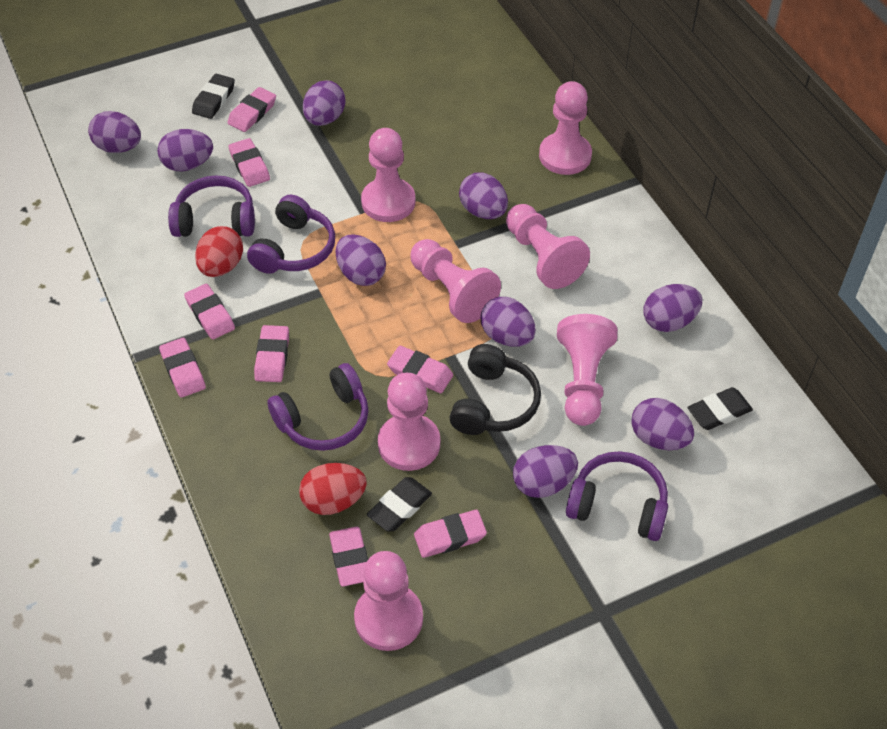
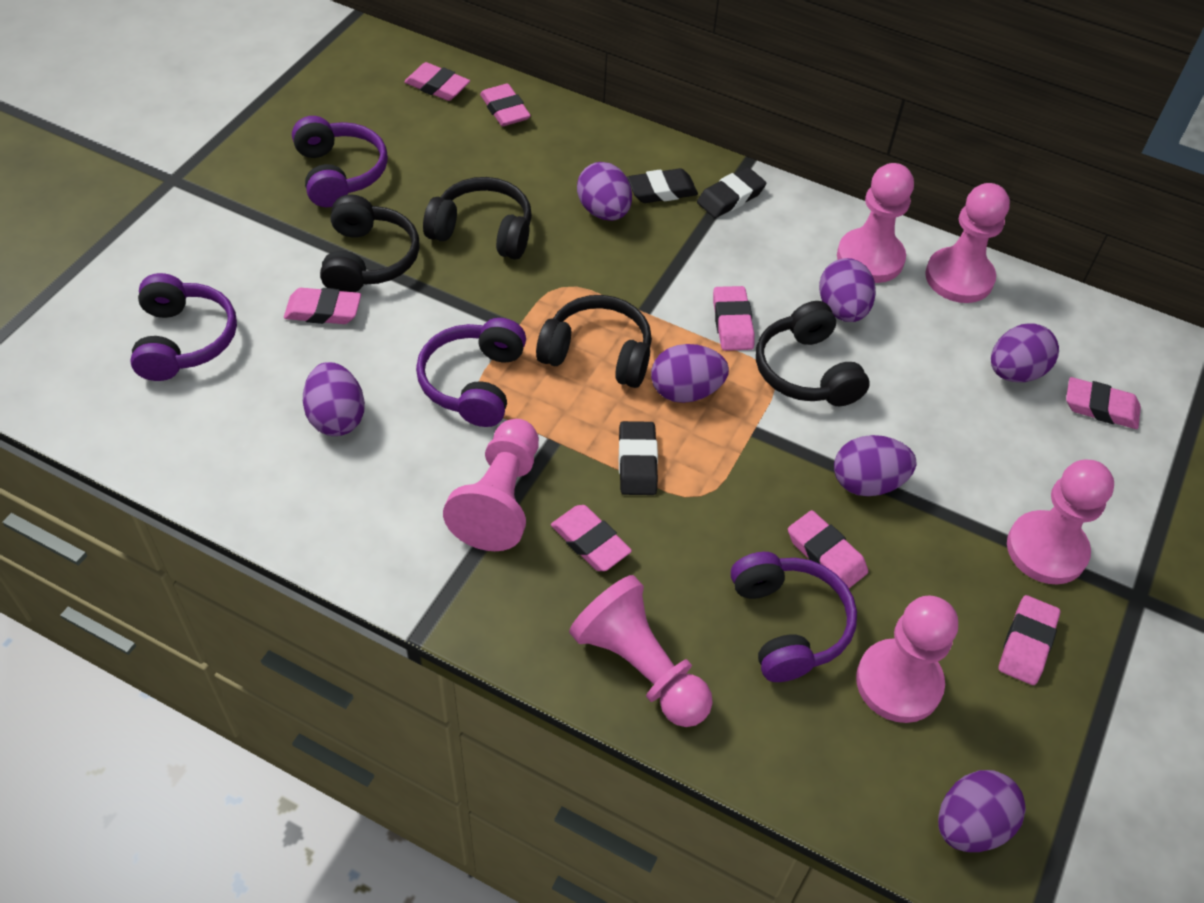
black headphones: [449,344,541,435] = 1 -> [320,194,420,292] [423,177,532,260] [536,295,652,388] [756,301,869,406] = 4
pink pawn: [354,551,423,651] [361,128,415,222] [378,373,440,471] [411,239,501,323] [506,204,590,289] [539,81,592,175] [557,314,618,426] = 7 -> [443,419,539,551] [569,575,713,727] [837,163,914,283] [856,595,958,723] [925,183,1010,303] [1007,460,1114,585] = 6
purple egg: [88,111,141,153] [157,129,213,171] [303,80,345,126] [336,235,386,286] [459,172,508,219] [481,297,536,347] [513,445,578,498] [631,398,694,450] [644,284,702,332] = 9 -> [303,362,365,436] [577,162,632,221] [651,344,729,403] [819,258,876,322] [834,435,916,496] [938,770,1026,852] [991,323,1059,382] = 7
red egg: [195,226,243,277] [299,463,367,515] = 2 -> none = 0

